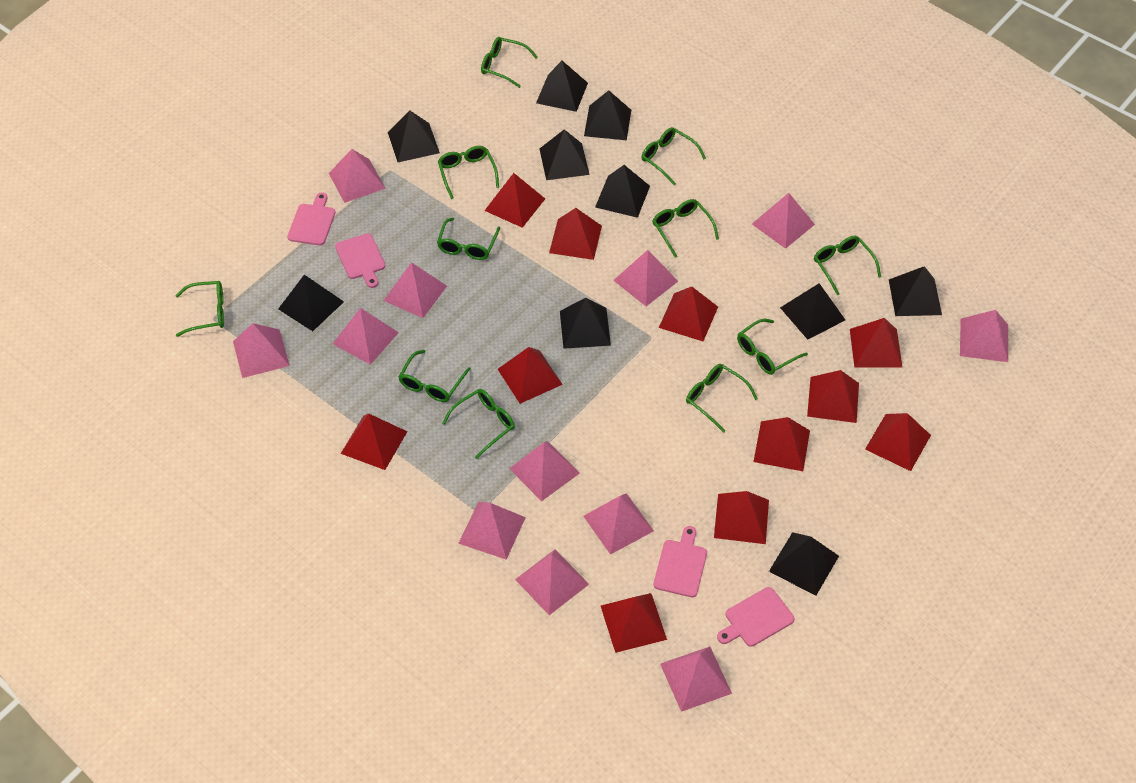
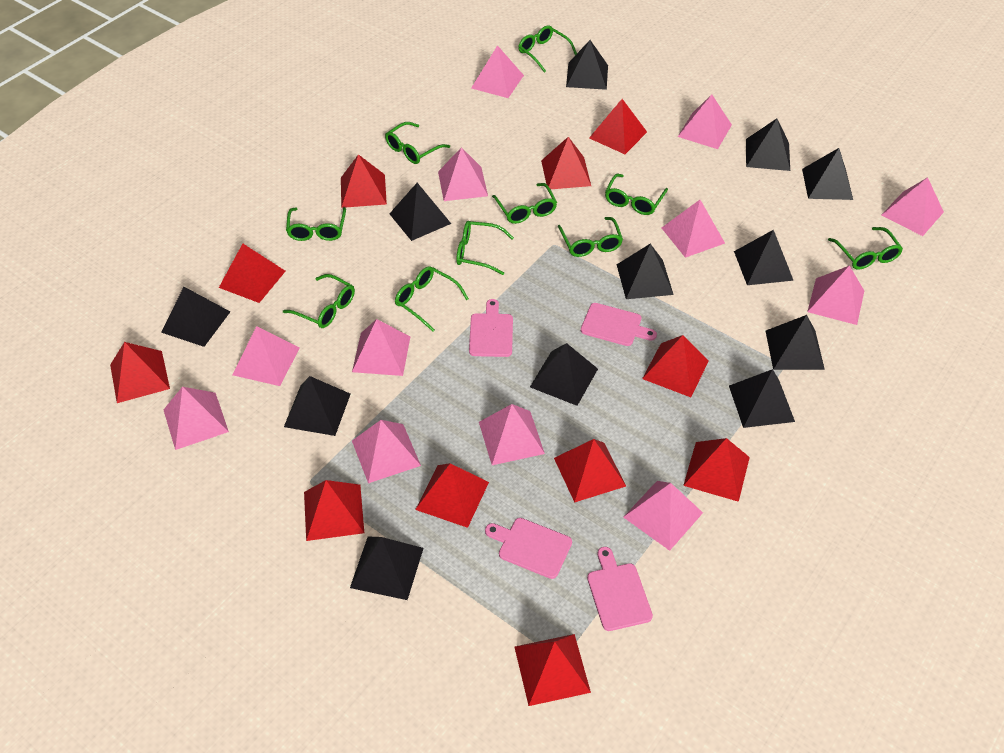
black pyramid: [278,275,344,331] [388,110,440,162] [536,61,588,112] [540,129,590,180] [560,298,611,349] [584,90,631,140] [595,165,650,218] [769,532,839,596] [780,283,845,340] [889,266,942,316] = 10 -> [161,287,230,347] [284,376,351,436] [350,537,424,600] [389,183,451,241] [530,343,598,406] [566,40,608,90] [617,244,674,299] [729,369,795,428] [734,230,794,285] [746,119,790,171] [766,315,825,370] [802,148,853,200] = 12
green glasses: [175,281,224,337] [398,350,471,402] [437,217,500,260] [438,146,499,199] [442,389,515,459] [481,37,537,88] [641,127,706,185] [653,199,719,258] [686,364,758,433] [737,319,808,375] [814,236,881,295] = 11 -> [283,274,355,328] [286,207,346,241] [385,122,450,164] [395,266,469,332] [456,221,514,275] [492,183,557,224] [518,25,577,73] [558,217,623,257] [605,174,668,215] [828,227,903,270] = 10

